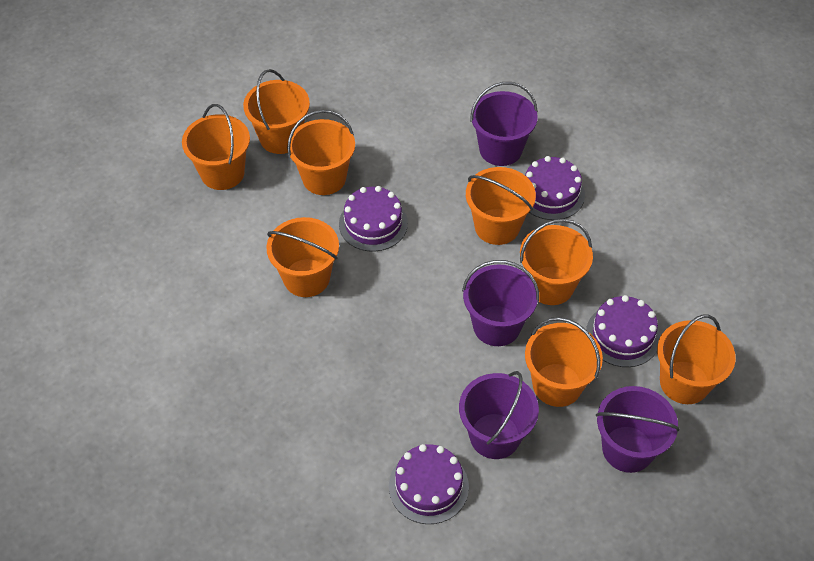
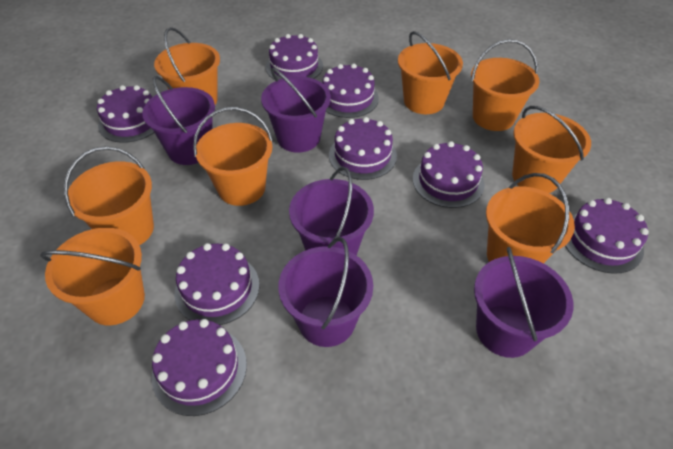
purple bucket: [459,371,539,459] [462,260,539,346] [470,82,538,166] [596,386,680,473] = 4 -> [142,76,215,165] [261,68,331,153] [278,237,373,347] [289,167,374,256] [474,247,573,358] = 5
purple cake: [339,186,408,252] [389,444,469,524] [525,156,585,220] [586,295,660,367] = 4 -> [97,85,154,143] [152,319,247,416] [175,243,260,325] [266,34,323,80] [323,64,379,118] [329,117,397,180] [413,141,484,208] [565,198,649,274] = 8

